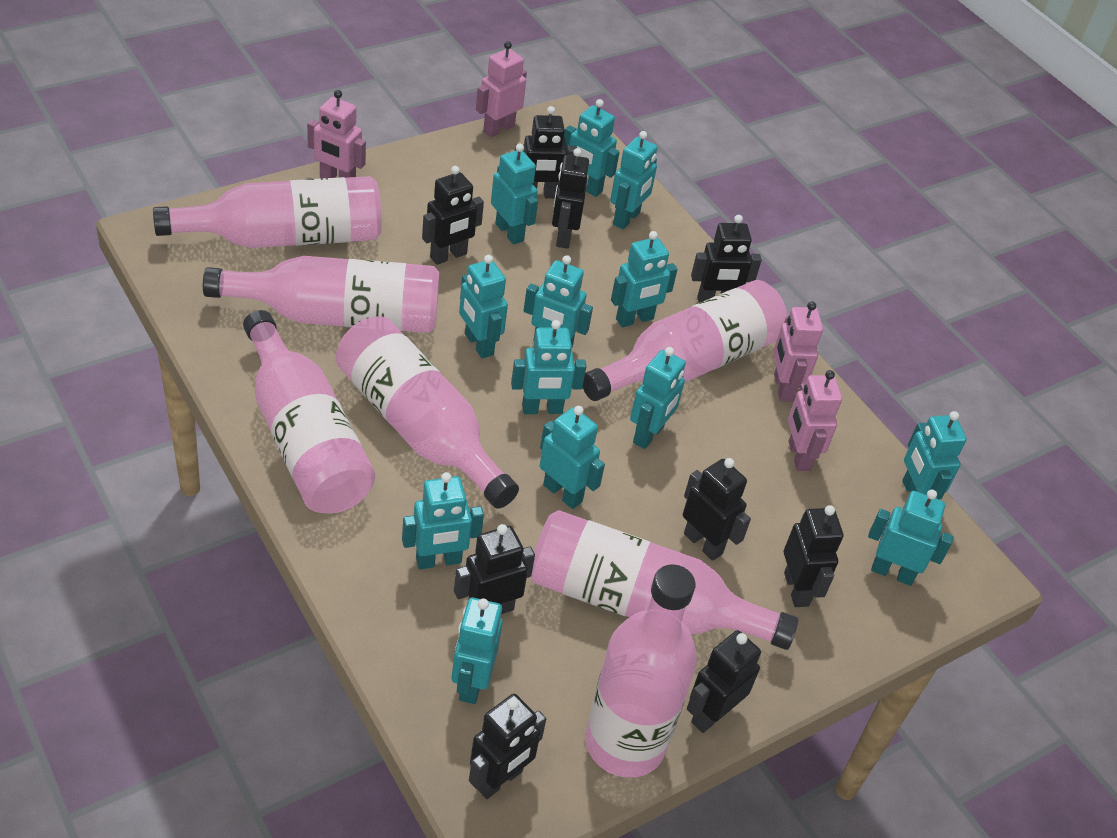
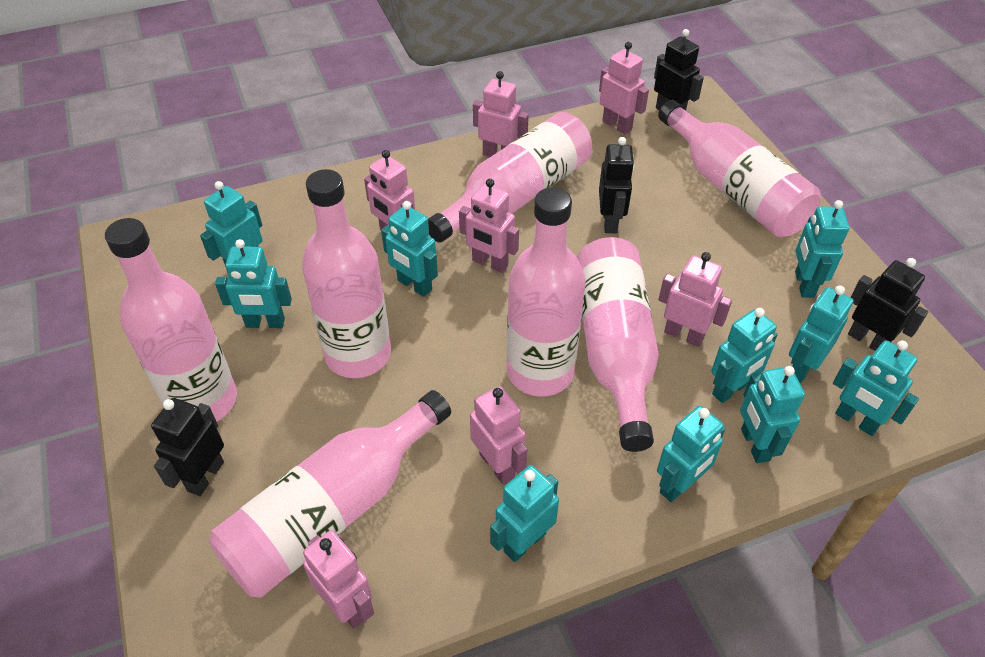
black robot: [422,166,484,265] [454,524,535,614] [469,694,546,799] [515,106,577,199] [552,148,589,249] [683,458,751,561] [687,630,761,733] [691,215,762,303] [784,505,843,607] = 9 -> [151,398,224,496] [599,137,635,233] [654,29,704,111] [848,258,928,351] = 4
pink robot: [307,90,366,178] [476,41,527,137] [773,301,823,402] [788,370,842,471] = 4 -> [303,530,374,628] [364,150,415,230] [459,179,519,273] [470,386,527,484] [473,71,529,157] [599,42,649,134] [658,252,732,347] = 7
turquoise robot: [402,472,484,569] [452,598,503,704] [459,255,508,359] [491,143,538,245] [511,320,587,414] [524,255,593,347] [540,406,605,509] [564,99,620,197] [610,131,657,229] [611,231,678,327] [630,347,686,449] [868,490,954,586] [902,411,967,500] = 13 -> [200,181,262,273] [215,239,292,328] [381,201,438,297] [490,465,559,562] [657,406,725,502] [711,308,778,403] [740,366,805,463] [789,285,854,383] [795,200,849,298] [833,340,919,436] = 10

